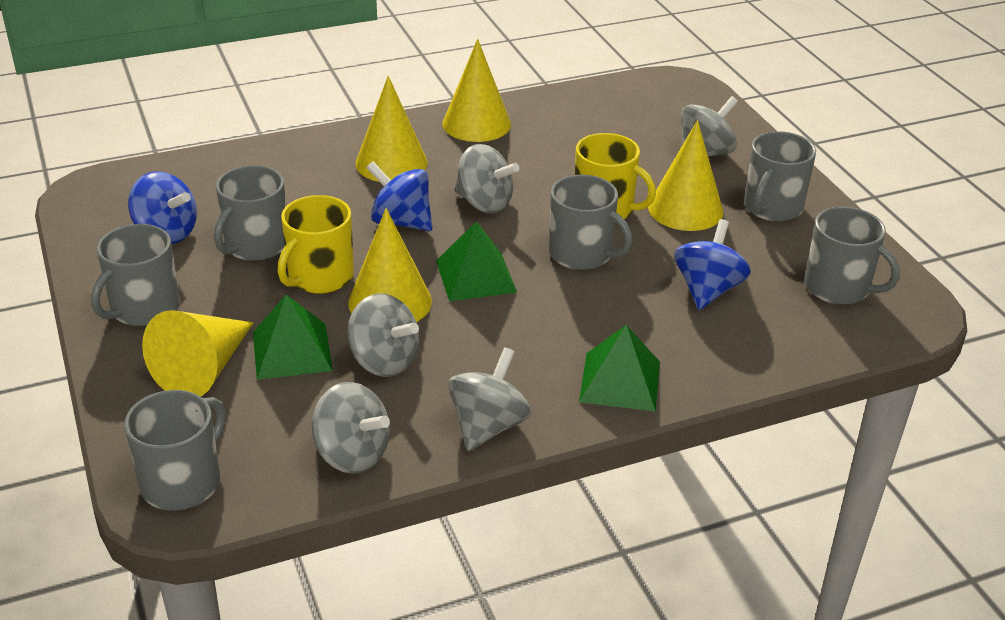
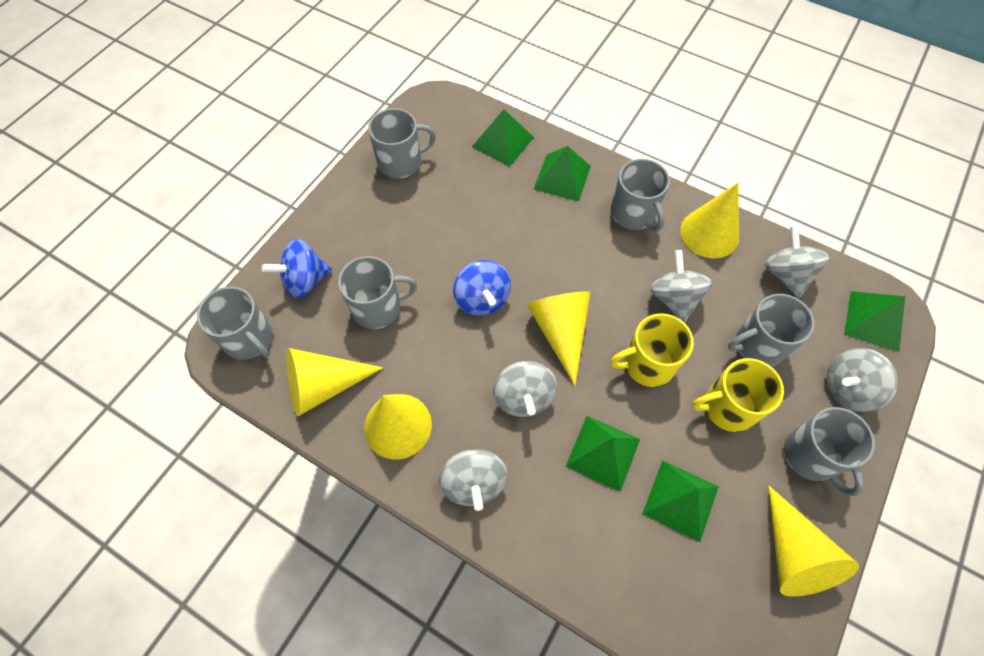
blue spinning top: [128,171,197,244] [366,161,433,231] [674,219,751,310] = 3 -> [262,239,332,298] [453,260,511,316] = 2
green pyramid: [253,295,333,380] [436,221,517,301] [579,325,660,412] = 3 -> [472,109,534,167] [534,146,591,201] [565,416,640,492] [642,460,719,542] [844,291,905,352] = 5

